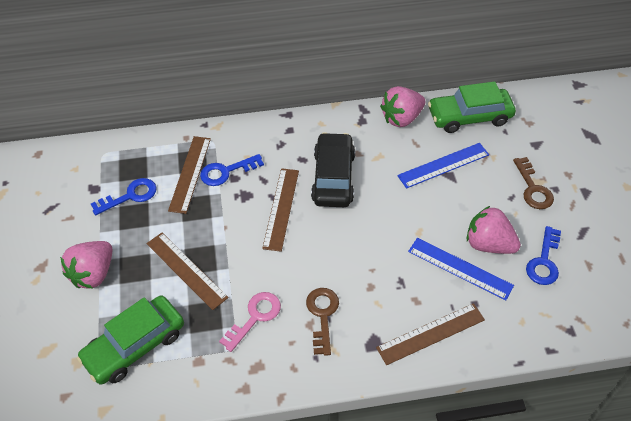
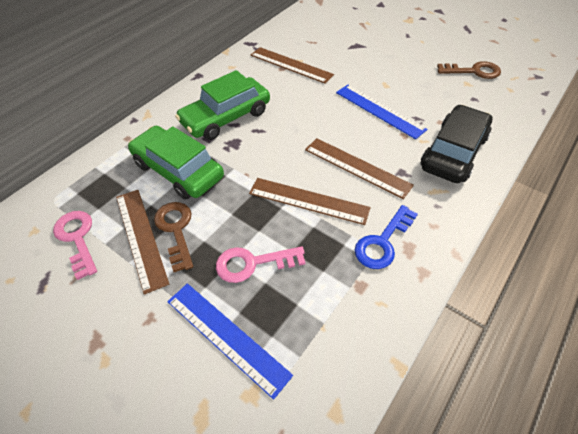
blue key: [91,178,157,215] [200,154,264,186] [526,226,561,285] = 3 -> [355,205,418,269] = 1
pink key: [219,292,281,352] = 1 -> [53,211,97,280] [216,246,305,283] = 2
pink strawberry: [60,241,113,289] [380,86,425,127] [467,206,521,254] = 3 -> none = 0

